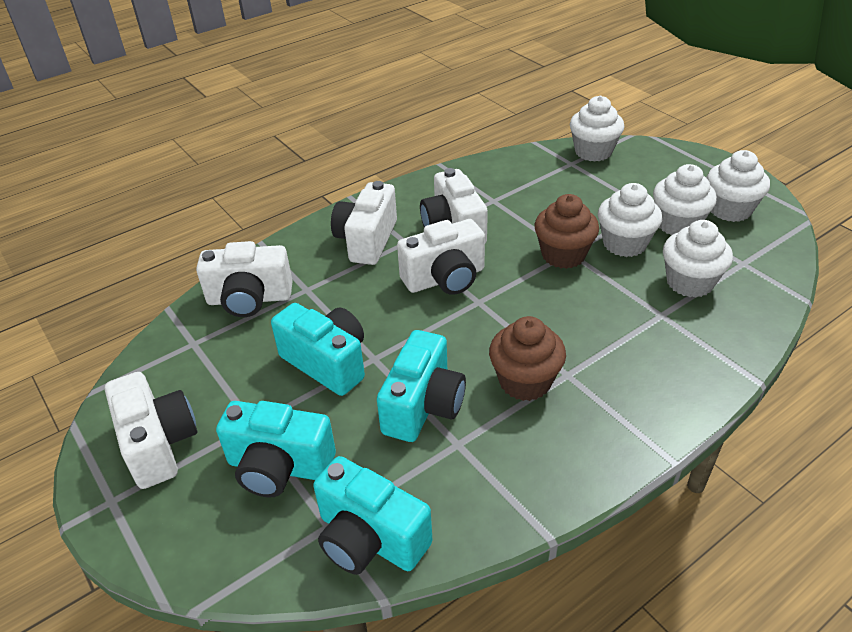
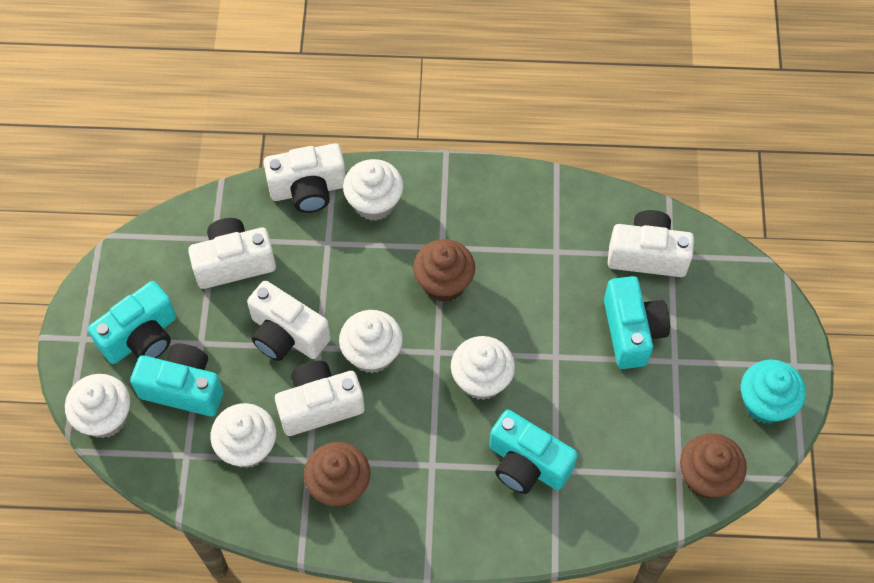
brown cupcake: [489,316,566,401] [535,194,599,269] = 2 -> [304,442,370,507] [413,239,475,302] [680,433,747,499] = 3
turquoise cupcake: none = 0 -> [741,360,806,424] = 1

